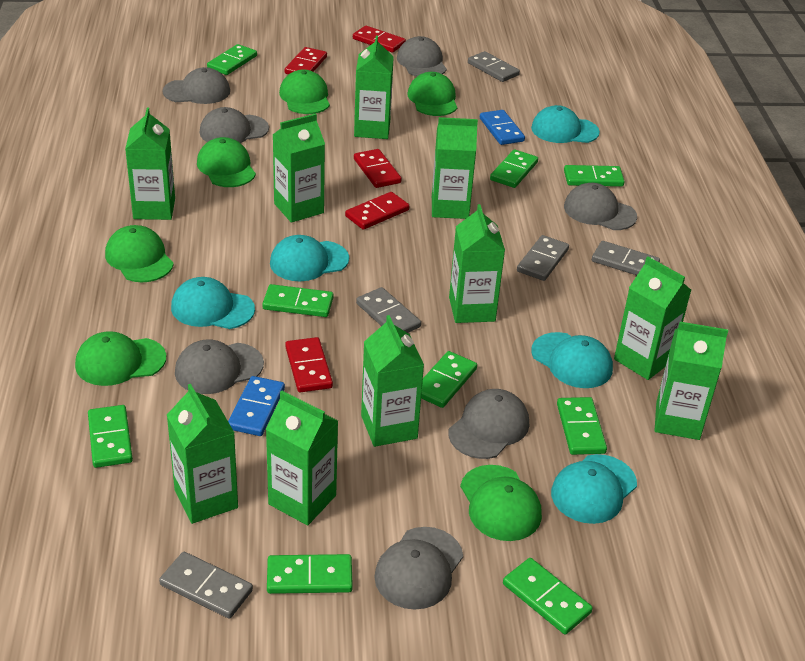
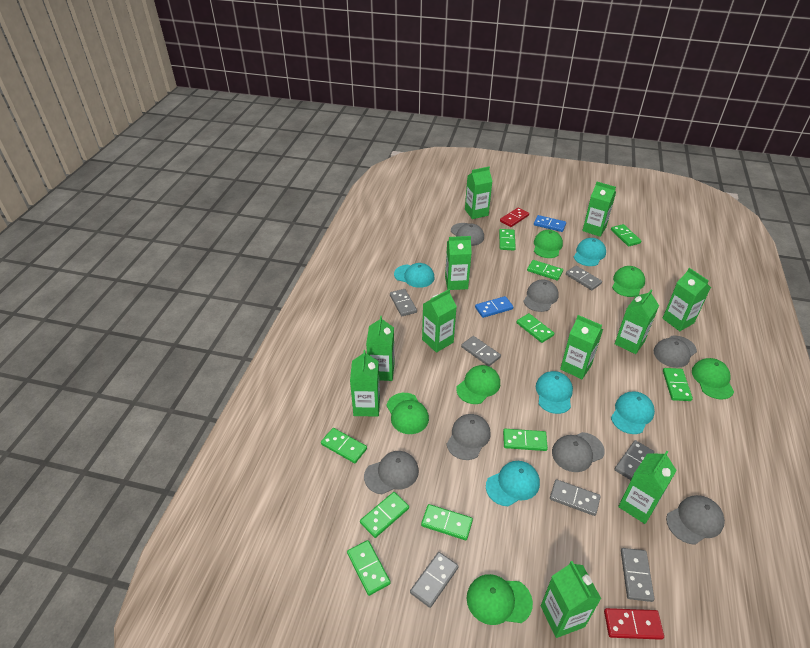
green carton: [125,108,175,220] [167,384,238,524] [266,391,338,525] [273,113,325,223] [354,36,394,139] [361,315,424,447] [432,117,478,219] [449,204,505,323] [614,256,691,380] [654,322,728,440] = 10 -> [350,350,380,417] [366,316,395,381] [422,289,457,353] [445,236,472,290] [465,167,493,219] [541,561,601,638] [560,315,603,379] [582,182,616,237] [615,289,659,354] [618,451,677,524] [662,268,711,331] = 11
green domino: [88,405,133,468] [207,44,257,75] [262,284,334,317] [267,554,353,594] [421,351,477,408] [490,149,538,188] [503,558,593,634] [557,397,607,455] [564,165,625,187] = 9 -> [321,428,367,463] [347,540,391,596] [360,492,409,538] [421,504,473,540] [499,229,516,250] [503,429,548,451] [516,313,554,343] [527,260,563,281] [611,224,641,246] [663,368,693,401] = 10
grey domino: [159,552,253,619] [356,287,421,333] [468,51,520,82] [517,235,569,281] [592,241,660,275] = 5 -> [390,289,417,316] [410,552,459,608] [461,336,501,366] [550,479,601,516] [566,266,602,290] [614,440,654,480] [621,548,654,602] = 7
red domino: [285,47,327,74] [285,337,333,392] [345,192,409,230] [353,26,406,52] [354,149,401,188] = 5 -> [500,207,529,227] [604,608,664,640] = 2

